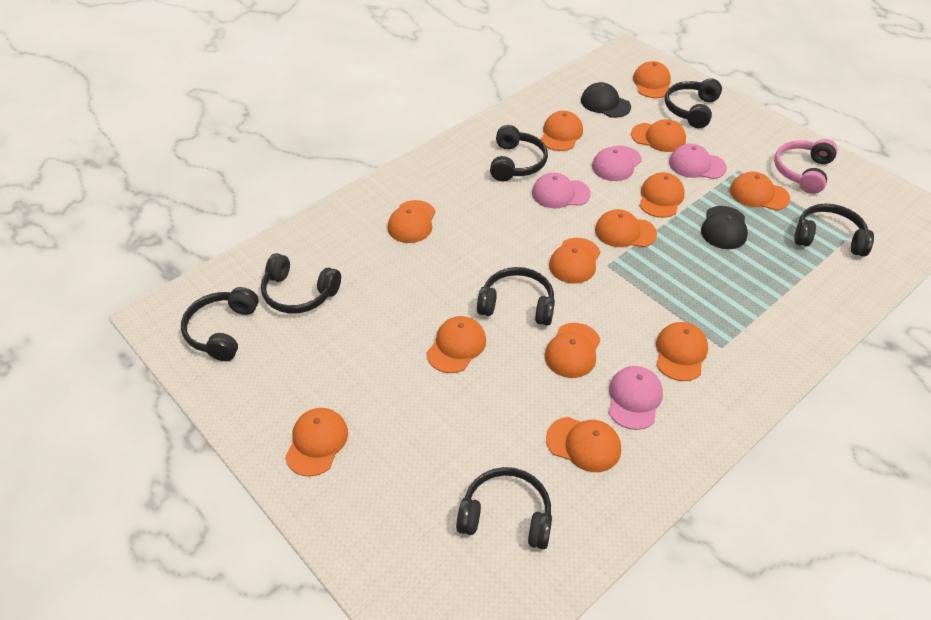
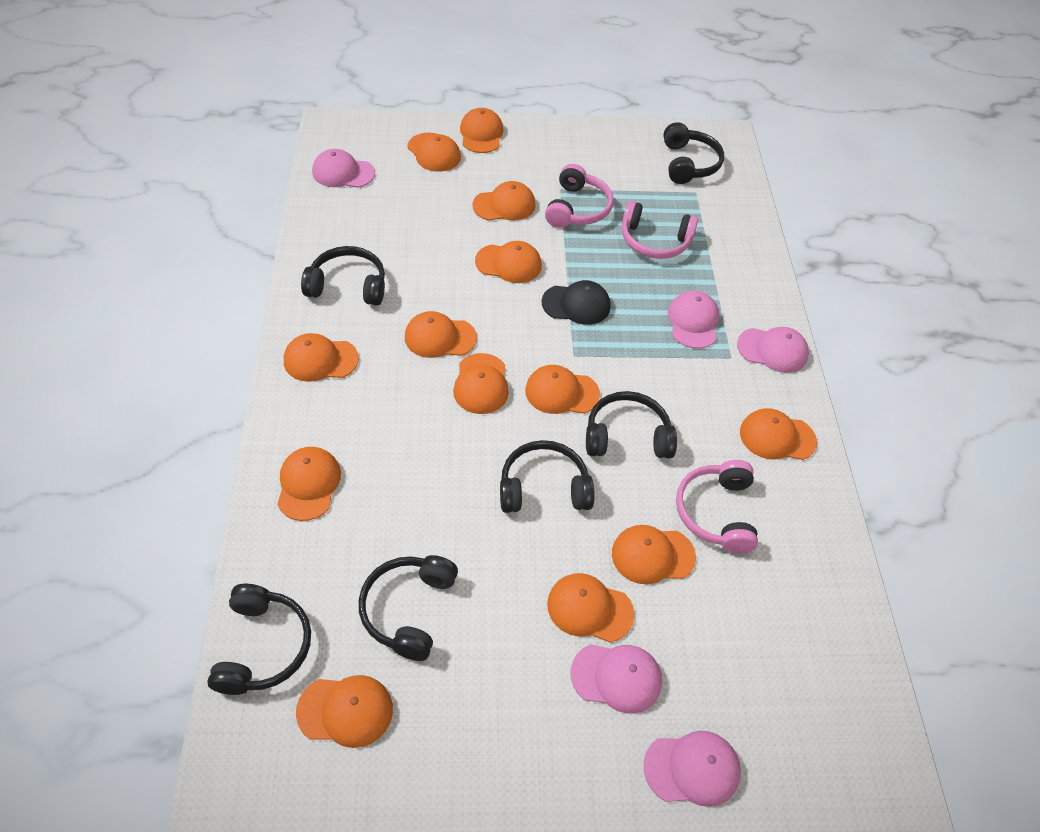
black cap: [581,82,631,118] [701,206,748,249] = 2 -> [542,280,611,325] = 1
black headphones: [181,287,259,361] [261,253,341,314] [456,467,552,549] [477,267,555,326] [490,125,548,181] [665,78,722,128] [794,203,874,257] = 7 -> [207,584,311,695] [301,246,385,306] [359,555,458,661] [500,440,595,513] [586,391,677,458] [663,122,724,184] = 6
pink cap: [532,173,591,208] [592,146,642,181] [608,366,663,430] [669,144,727,179] = 4 -> [312,149,375,188] [571,644,662,714] [644,731,741,807] [668,291,719,349] [737,327,809,373] = 5
pink headphones: [774,139,838,194] = 1 -> [545,164,614,228] [622,201,698,259] [676,460,758,554] = 3

